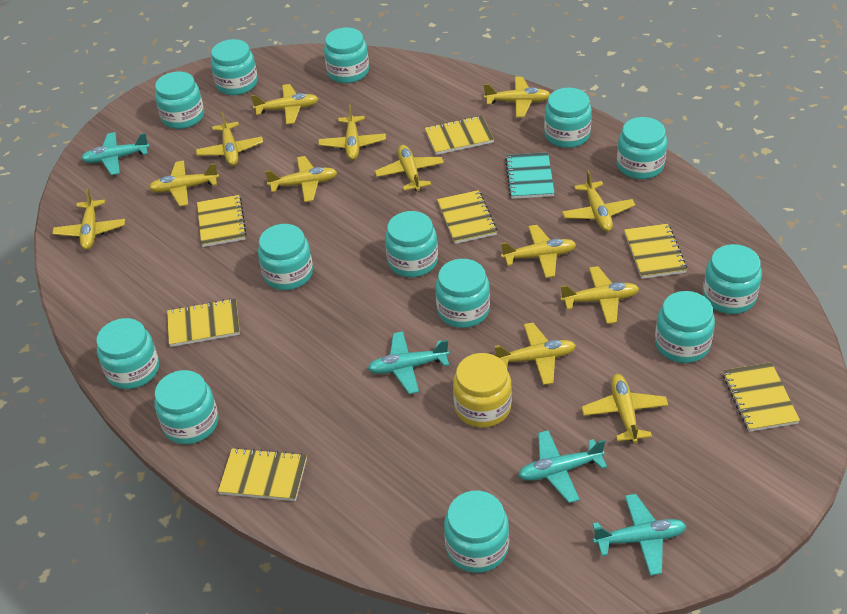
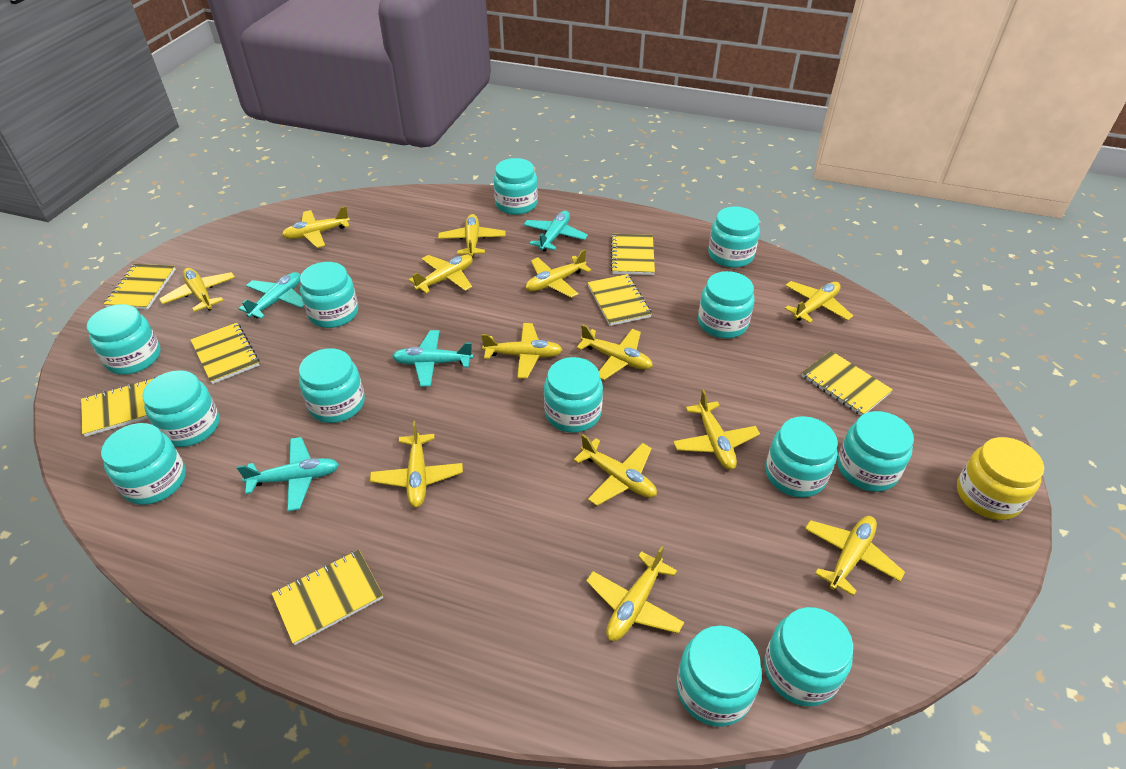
turquoise notebook: [505,152,554,199] = 1 -> none = 0

